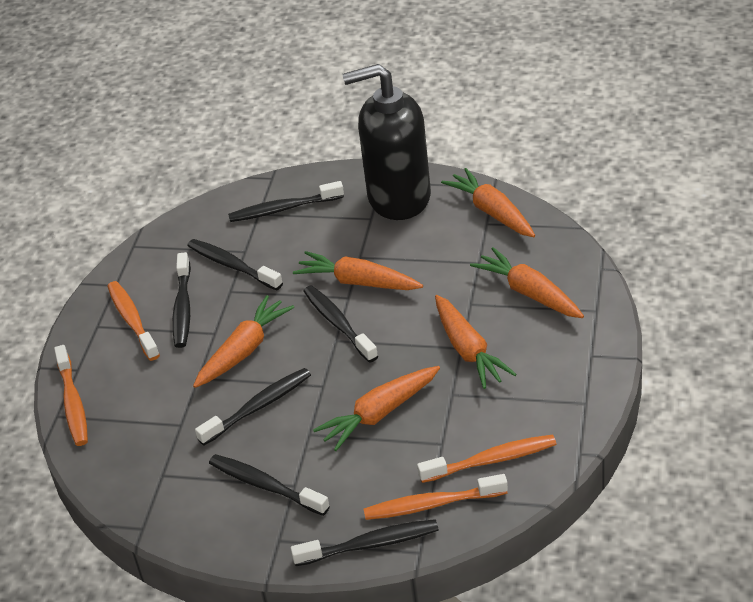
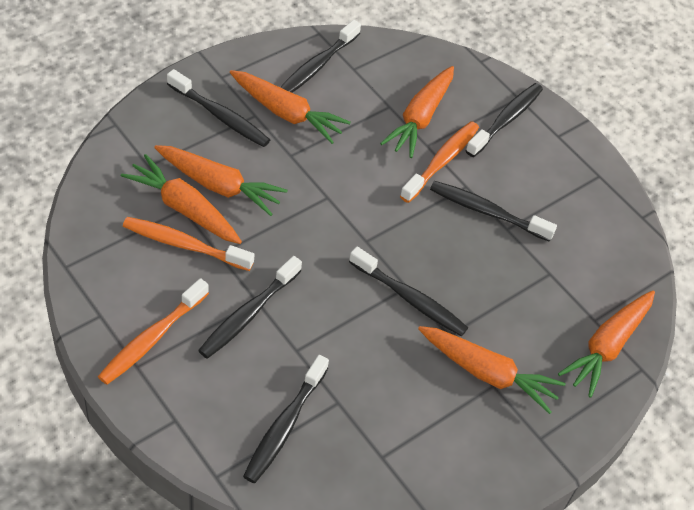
black soap dispenser: [343,64,431,220] = 1 -> none = 0
orange toothbrush: [54,345,88,446] [107,281,160,361] [364,474,508,520] [417,435,556,483] = 4 -> [98,278,209,385] [123,217,254,271] [400,121,479,203] = 3

